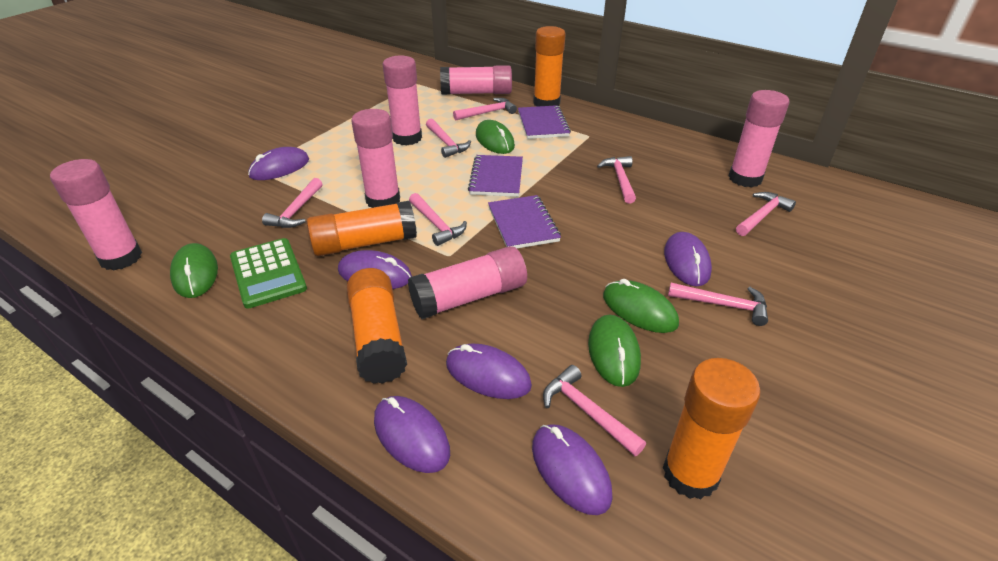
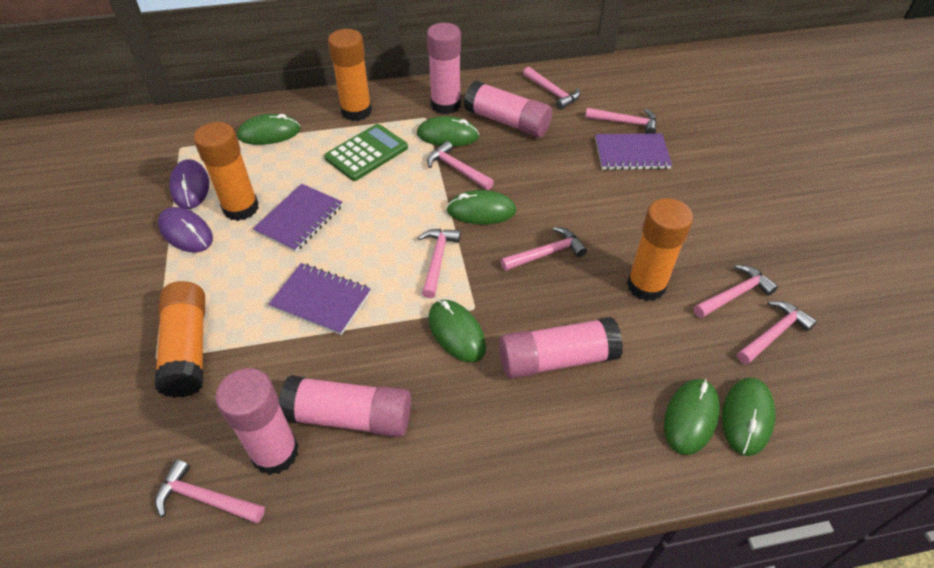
green mouse: [170,243,218,298] [476,120,515,154] [588,315,641,387] [603,279,679,333] = 4 -> [237,114,301,145] [417,116,479,147] [428,300,486,362] [446,190,516,225] [664,379,720,455] [722,377,775,456] = 6
pink glue stick: [50,159,142,271] [351,109,400,208] [383,56,422,145] [408,246,527,319] [440,65,512,95] [729,90,790,188] = 6 -> [216,368,299,475] [279,375,411,437] [427,23,461,114] [464,80,552,137] [499,317,623,379] = 5
purple mouse: [248,147,309,180] [338,250,412,289] [374,396,450,473] [446,344,532,399] [532,424,613,515] [664,232,712,286] = 6 -> [158,207,213,253] [169,159,209,209] = 2

